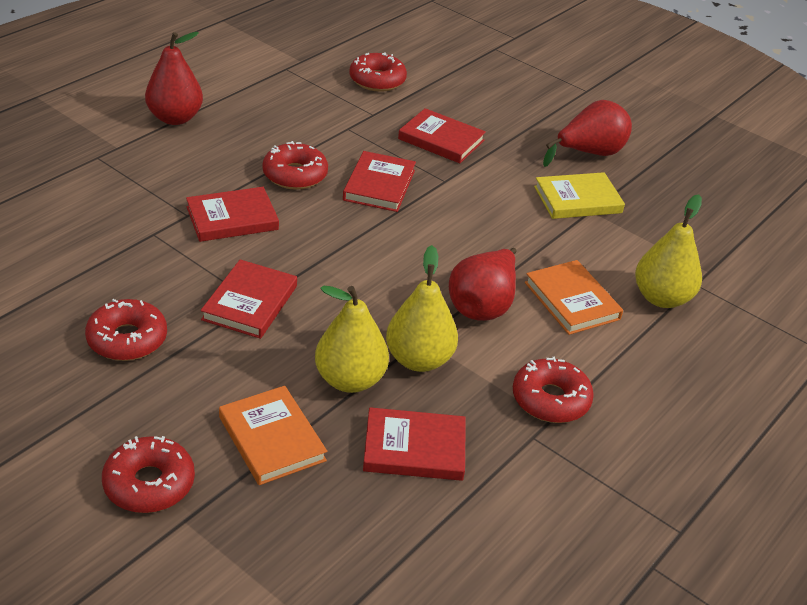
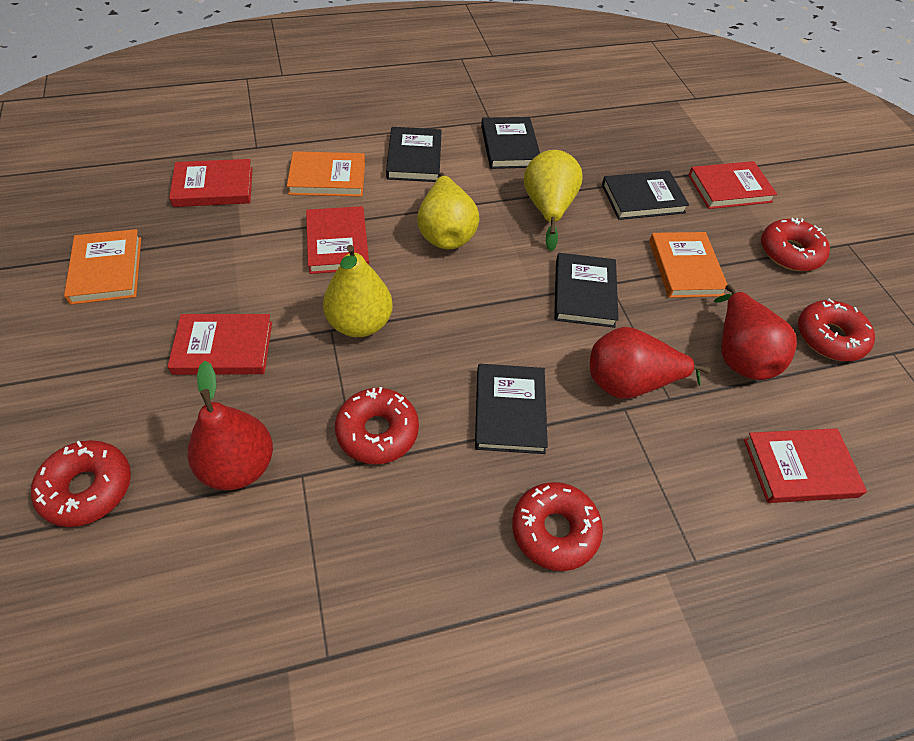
black book: none = 0 -> [386,127,442,182] [475,364,548,454] [481,117,540,169] [554,253,619,328] [602,171,689,220] = 5
orange book: [219,386,327,485] [525,260,623,335] = 2 -> [64,229,141,305] [287,151,365,197] [649,232,728,298] = 3
yellow book: [534,172,625,219] = 1 -> none = 0

